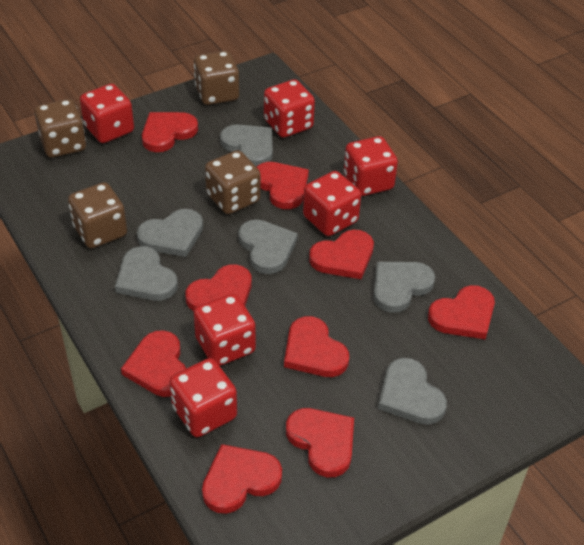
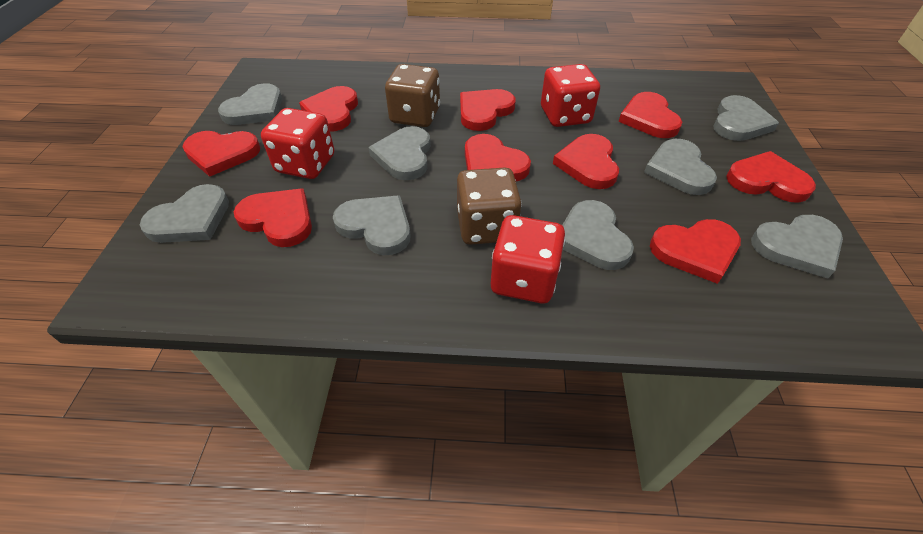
brown dice: [34,99,86,158] [68,182,127,248] [194,51,239,105] [205,150,260,214] = 4 -> [385,64,440,127] [457,167,522,245] = 2
grey heart: [115,246,178,301] [137,209,203,257] [220,125,273,167] [238,220,298,274] [373,262,435,313] [378,358,447,425] = 6 -> [140,184,229,243] [218,83,282,125] [333,196,411,255] [368,126,431,180] [562,200,634,270] [644,139,717,195] [713,95,779,141] [751,215,843,279] = 8
red dice: [80,84,134,143] [169,358,237,437] [194,293,256,366] [264,79,315,138] [303,171,361,236] [344,136,398,196] = 6 -> [261,108,334,179] [491,215,565,303] [541,64,600,127] = 3

